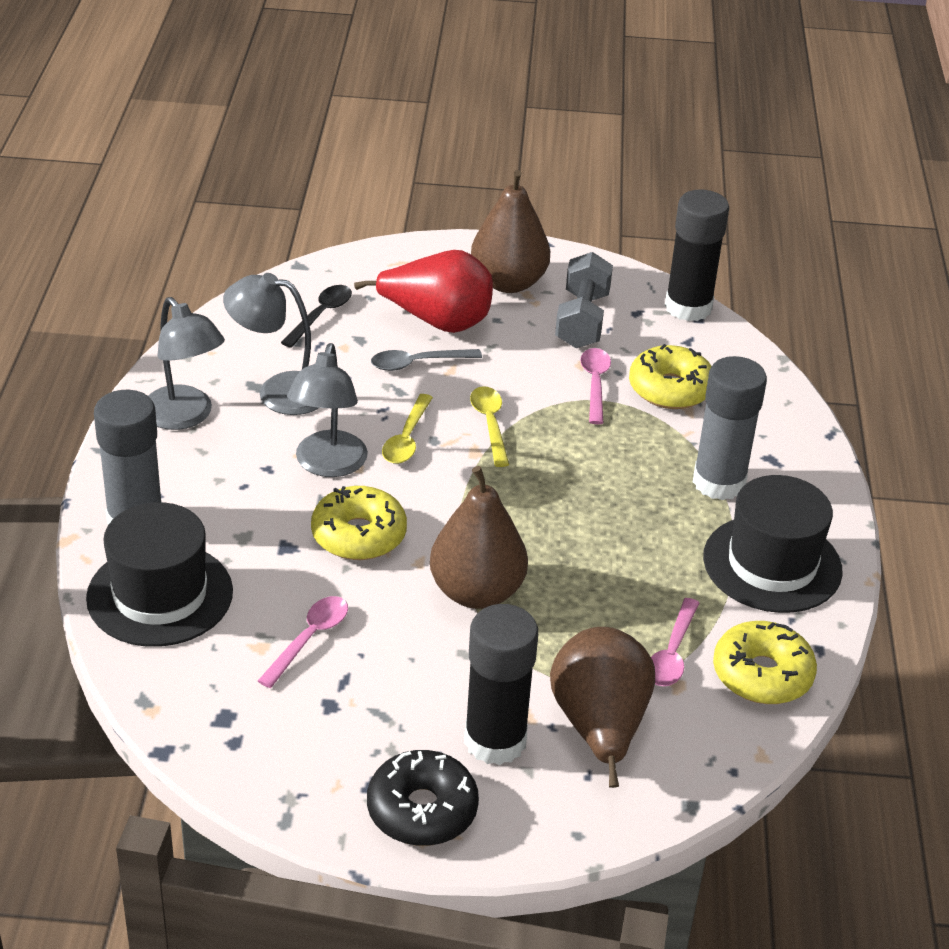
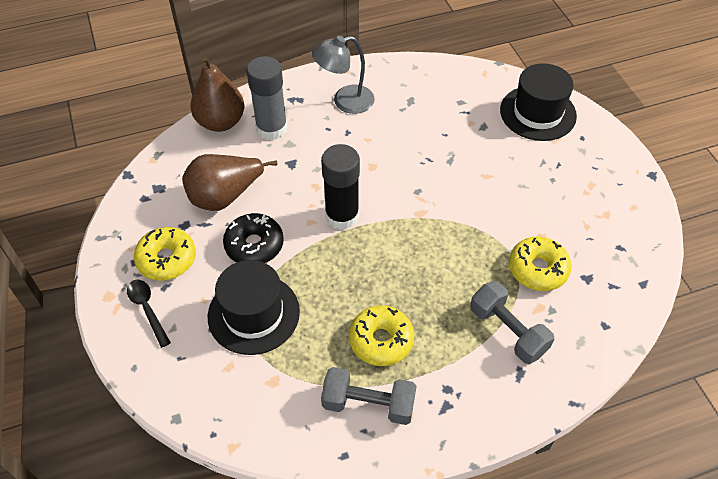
black glue stick: [464,604,538,765] [665,190,729,321] = 2 -> [321,144,360,230] = 1
brown pear: [430,466,528,609] [471,170,550,293] [550,627,655,788] = 3 -> [182,154,277,211] [190,56,244,132] = 2
grey dumbbell: [555,252,613,348] = 1 -> [321,367,416,425] [470,281,554,364] = 2
grey glue stick: [94,390,162,525] [693,356,767,500] = 2 -> [247,56,287,140] = 1
grey lamp: [148,297,225,430] [223,273,319,415] [287,343,368,477] = 3 -> [312,36,375,114] = 1
grey spoon: [371,349,482,371] = 1 -> none = 0
pink spoon: [258,596,348,688] [580,348,611,424] [651,598,699,686] = 3 -> none = 0
red pear: [354,250,493,333] = 1 -> none = 0
yellow spoon: [382,394,433,464] [470,386,509,467] = 2 -> none = 0

